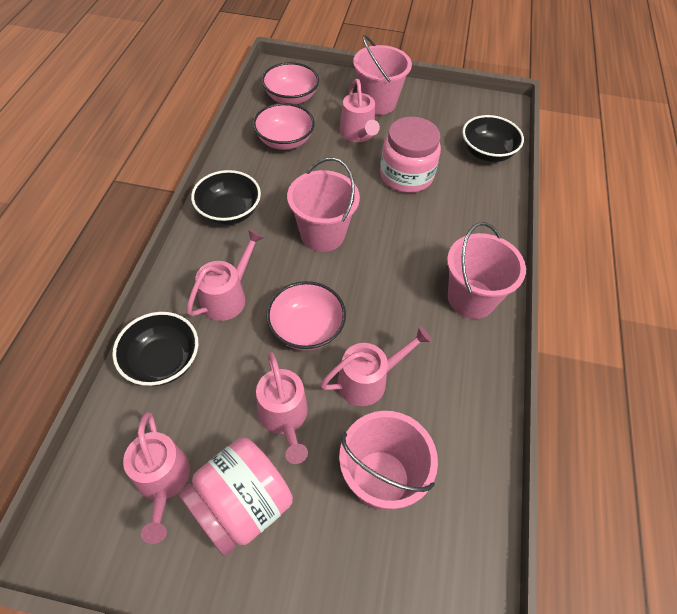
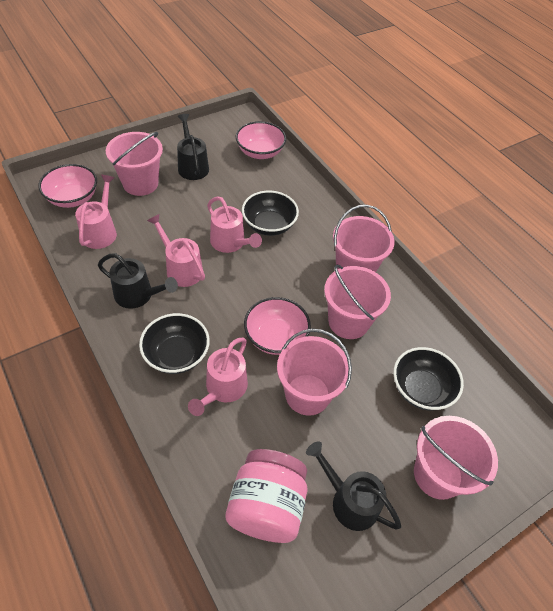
black watering can: none = 0 -> [98,253,178,309] [177,114,209,180] [306,441,401,531] = 3
pink bucket: [287,157,360,252] [339,411,438,510] [353,35,412,115] [447,222,526,319] = 4 -> [106,132,163,196] [277,329,352,416] [324,264,391,339] [333,205,395,272] [414,416,498,500] = 5
pink jar: [178,437,293,556] [380,117,441,193] = 2 -> [226,449,307,543] = 1
pink watering can: [123,412,190,544] [186,229,264,321] [256,352,308,464] [320,326,432,406] [339,79,380,142] = 5 -> [75,175,117,249] [147,214,205,287] [188,338,248,416] [207,196,262,253] = 4

